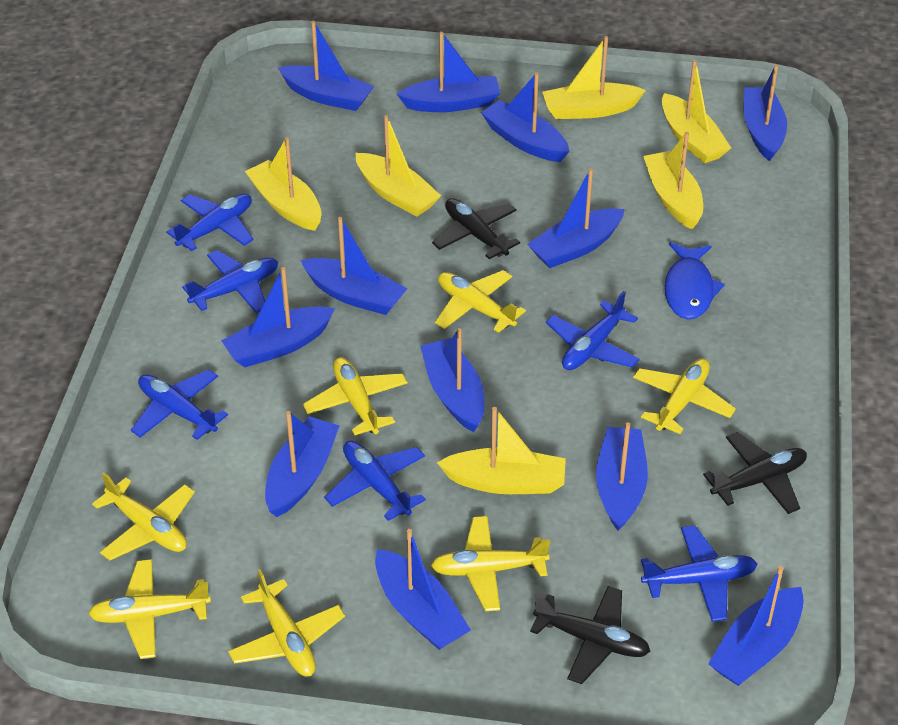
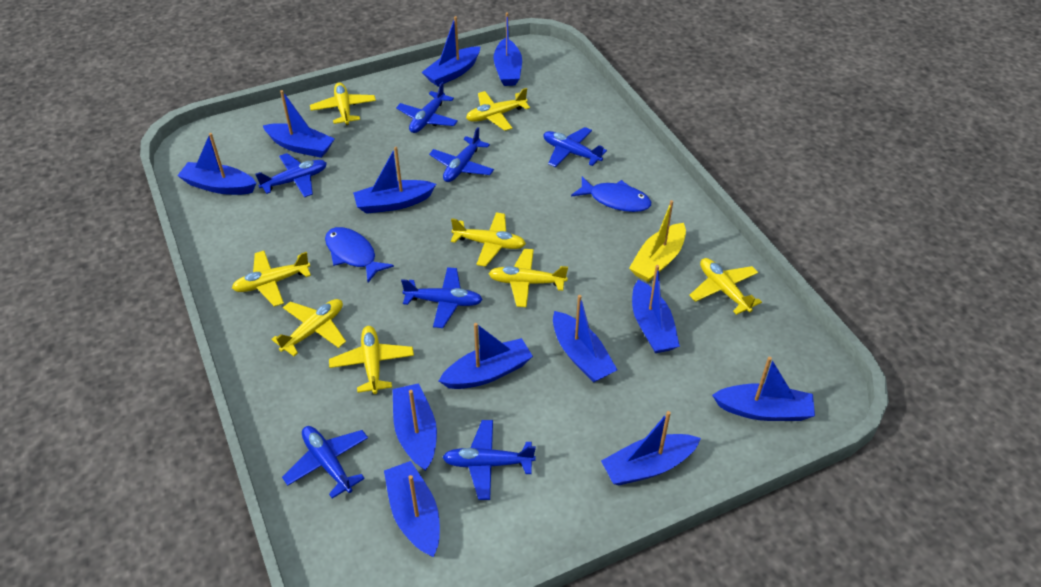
black plane: [432,198,520,259] [530,586,650,684] [703,432,807,514] = 3 -> none = 0
blue fish: [665,242,725,319] = 1 -> [325,227,394,283] [571,176,651,212] = 2
blue plane: [131,369,228,440] [166,194,254,251] [182,250,278,313] [324,441,426,521] [546,291,640,370] [641,525,758,622] = 6 -> [255,153,327,197] [282,426,368,499] [396,82,458,133] [401,267,483,328] [429,127,494,182] [442,420,536,500] [543,127,607,167] = 7
yellow boat: [245,137,321,231] [356,115,441,217] [437,407,566,494] [542,36,646,119] [643,132,703,229] [662,60,731,163] = 6 -> [629,200,686,282] = 1
yellow plane: [88,559,211,659] [92,472,195,560] [228,569,345,677] [303,357,408,436] [431,516,550,611] [435,270,526,333] [633,358,736,434] = 7 -> [232,251,311,307] [271,299,346,356] [310,82,376,125] [329,326,414,394] [451,212,526,267] [466,88,530,131] [488,249,568,307] [689,258,762,315] = 8

